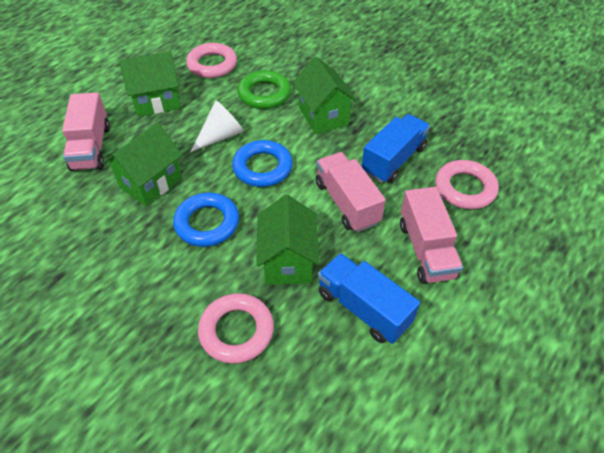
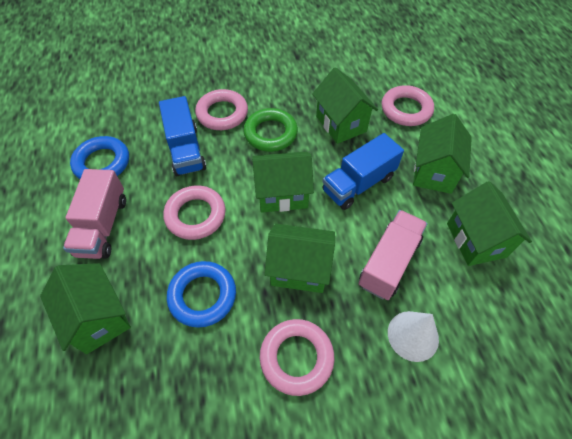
green house: [103,123,182,206] [119,52,181,116] [256,195,320,285] [293,57,357,134] = 4 -> [40,263,131,354] [252,151,314,213] [264,224,335,293] [312,67,378,144] [413,114,472,194] [447,181,532,266] = 6
pink ring: [186,43,237,78] [198,293,274,364] [435,160,499,210] = 3 -> [163,186,226,240] [195,89,248,130] [260,319,334,396] [382,85,434,126] = 4
pink truck: [62,92,110,171] [316,152,386,232] [400,187,463,284] = 3 -> [63,169,126,259] [359,210,427,300] = 2

